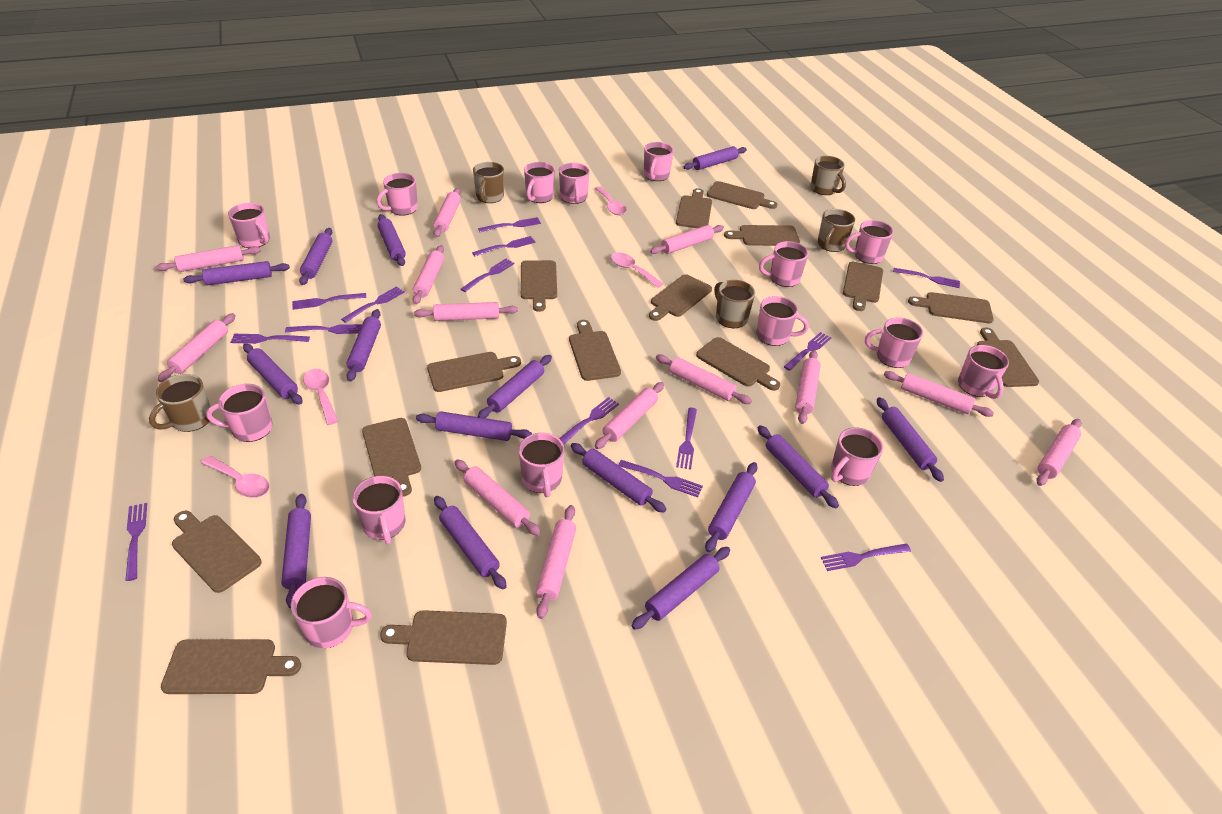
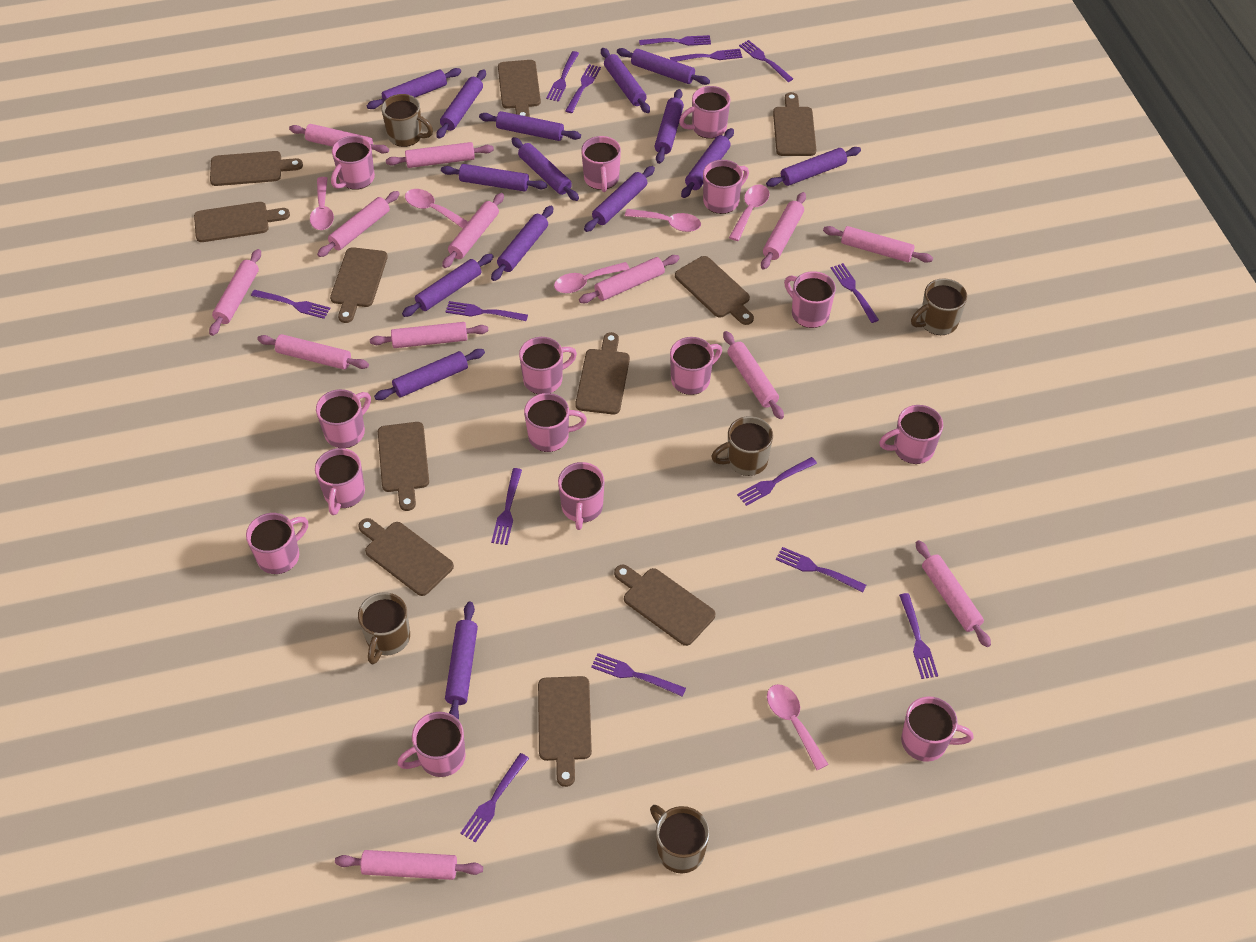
brown cutting board: [161,639,301,694] [172,510,262,593] [362,418,421,497] [380,610,507,665] [427,352,521,392] [521,260,557,312] [569,320,621,381] [649,274,712,321] [676,188,712,228] [696,337,780,391] [707,181,777,209] [724,225,800,246] [843,262,883,311] [908,292,994,323] [977,327,1039,387] = 15 -> [194,202,290,242] [210,151,303,186] [330,247,388,323] [358,518,454,596] [378,422,429,511] [498,60,541,117] [538,676,592,787] [575,332,630,414] [614,565,716,646] [675,256,754,325] [773,92,816,156] = 11
pink spoon: [201,456,270,498] [303,369,339,425] [595,186,627,215] [611,253,663,288] = 4 -> [310,177,334,230] [405,189,468,229] [554,262,630,293] [625,209,701,232] [729,185,769,241] [767,684,829,770] = 6

